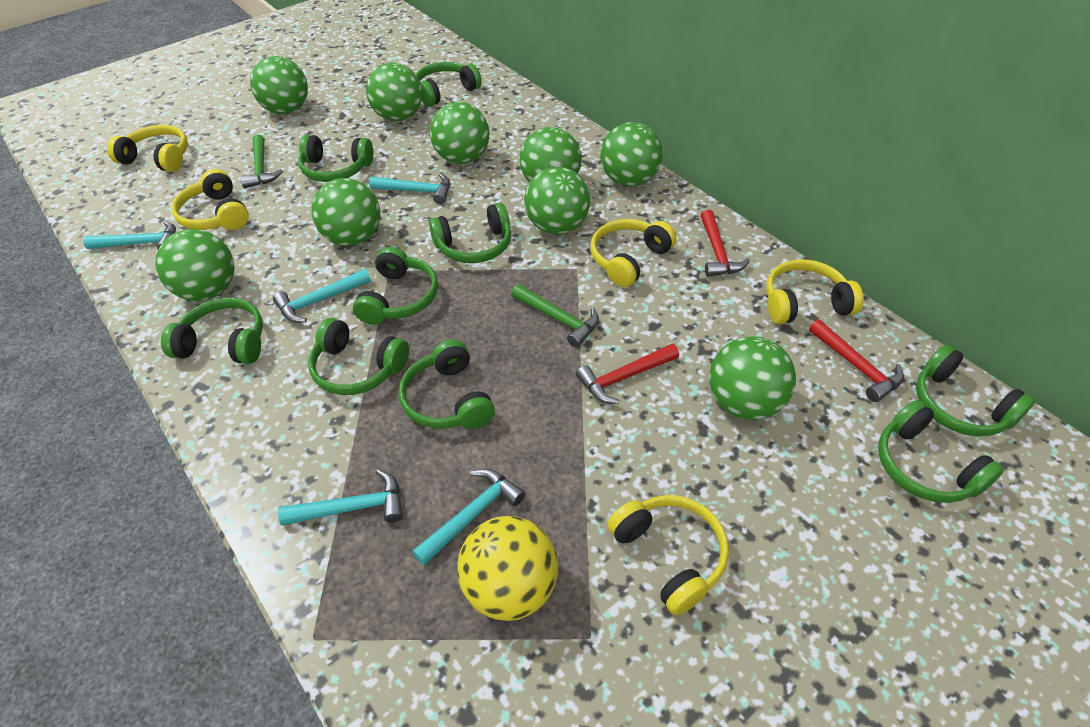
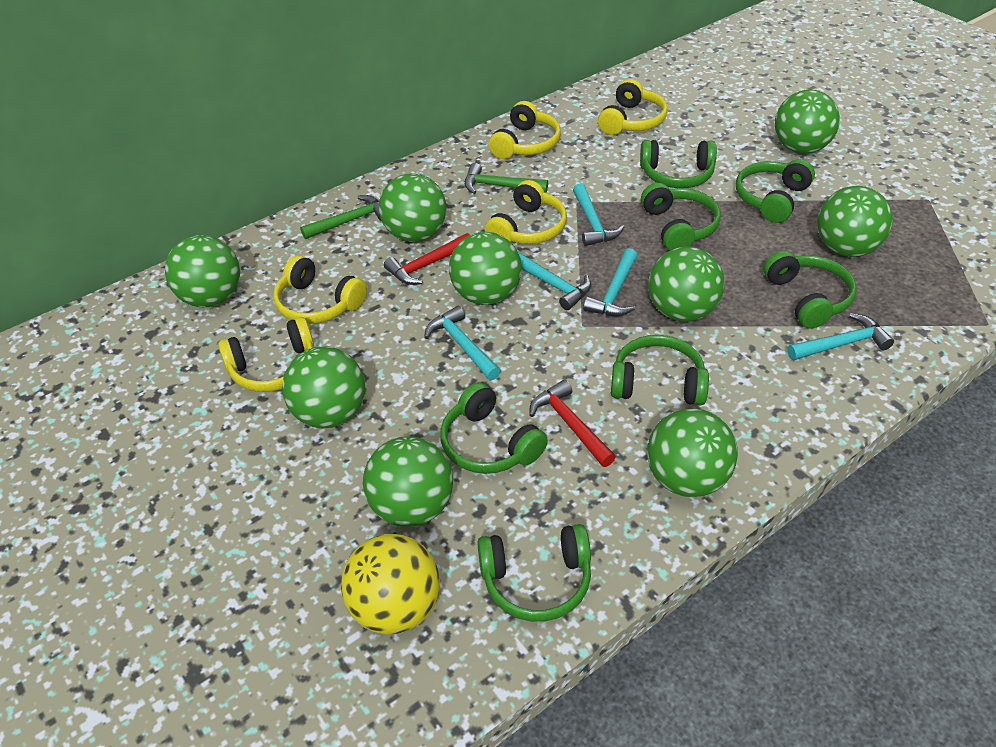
green headphones: [161,298,263,364] [298,135,374,182] [308,318,409,395] [353,247,438,325] [399,339,495,429] [416,62,482,107] [429,203,511,263] [878,400,1004,503] [916,344,1035,436] = 9 -> [440,382,548,474] [477,524,591,622] [611,335,709,405] [640,140,717,188] [641,183,721,250] [736,159,815,223] [764,251,857,329] = 7
red hammer: [576,344,679,404] [701,210,750,277] [809,319,904,402] = 3 -> [384,233,470,285] [529,380,616,467] = 2

